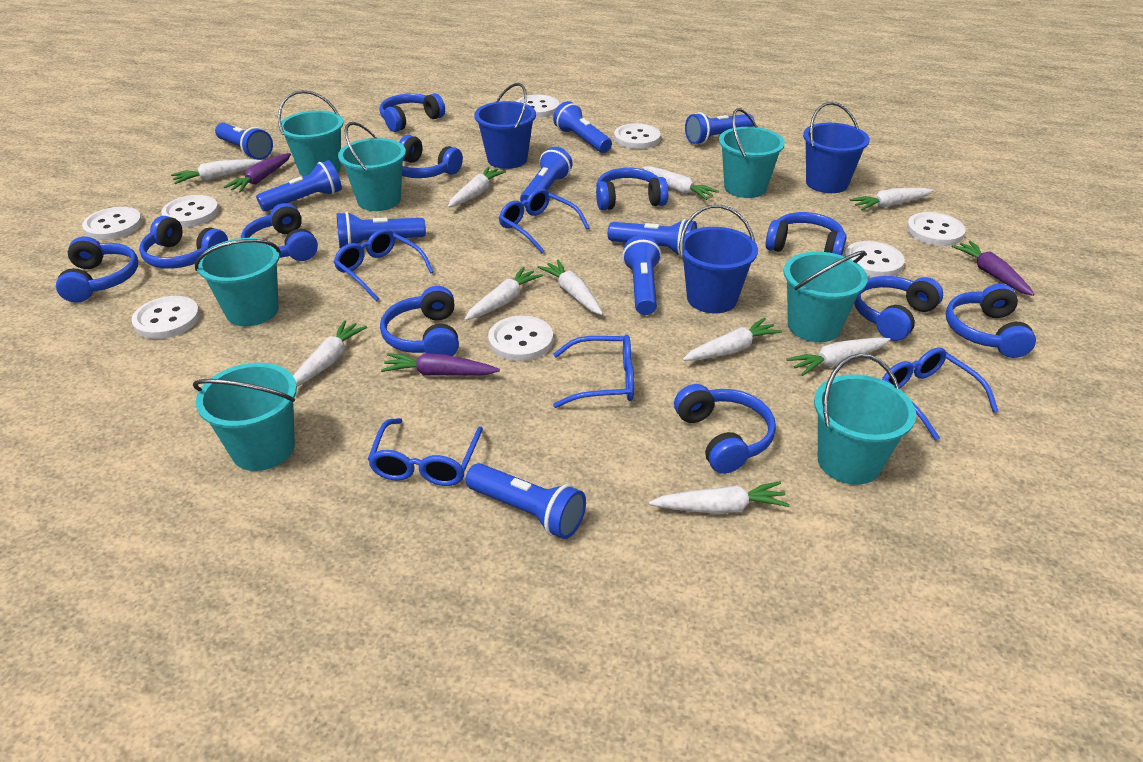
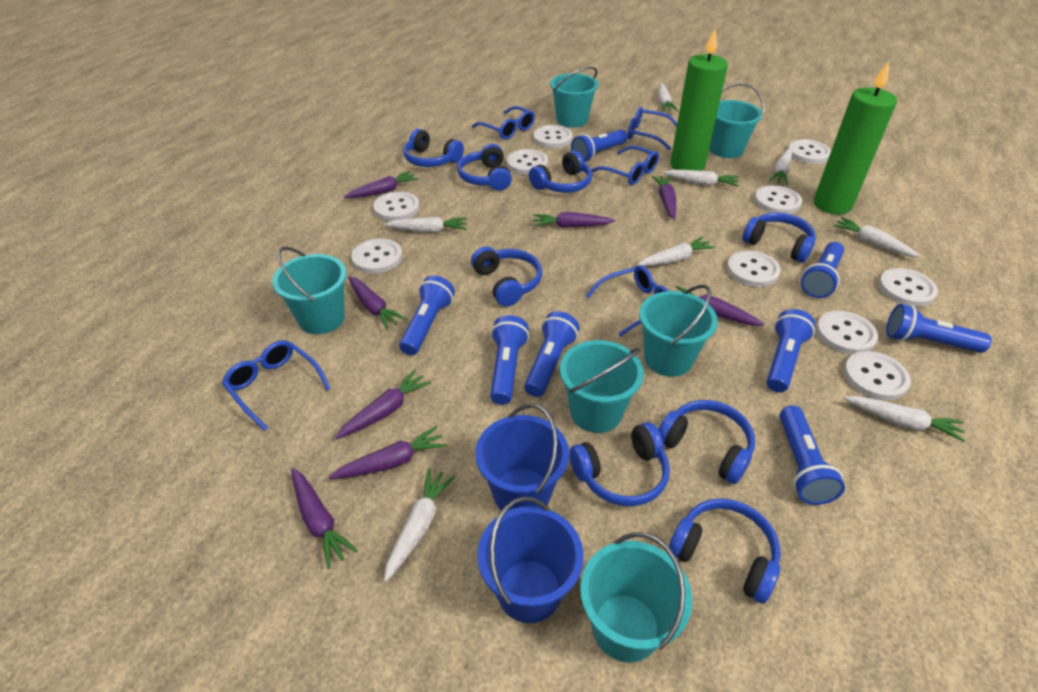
blue bucket: [474,83,536,169] [679,205,758,313] [803,102,870,193] = 3 -> [475,404,569,511] [477,497,583,623] = 2
blue flashlight: [215,123,273,160] [256,160,342,211] [337,212,426,248] [466,463,586,539] [520,147,573,207] [553,101,612,153] [608,219,697,257] [622,235,661,315] [685,112,754,144] = 9 -> [399,275,455,355] [490,315,529,405] [524,311,579,397] [571,129,628,162] [766,309,815,393] [780,406,845,505] [801,242,844,298] [886,304,992,353] = 8
blue headphones: [56,237,138,303] [139,216,228,269] [241,203,318,261] [380,93,445,132] [380,286,459,356] [399,135,463,178] [596,168,669,210] [674,384,776,474] [765,212,847,256] [854,276,943,341] [946,284,1036,358] = 11 -> [404,129,464,167] [457,144,512,191] [471,246,542,306] [529,150,592,193] [570,422,670,506] [658,400,755,484] [669,499,781,604] [742,213,816,263] = 8
green candle: none = 0 -> [670,29,728,171] [814,61,897,214] = 2
purple carrot: [224,153,291,193] [381,353,500,376] [951,241,1035,296] = 3 -> [291,468,358,569] [329,426,447,479] [335,370,431,439] [344,171,418,198] [348,276,406,330] [533,212,615,228] [652,176,676,219] [676,286,764,326] = 8
turquoise bucket: [193,363,297,471] [195,238,281,326] [278,90,343,177] [338,122,406,211] [719,108,785,198] [783,251,868,342] [814,353,916,485] = 7 -> [272,246,347,334] [550,67,599,128] [560,340,644,433] [580,532,692,663] [639,285,718,377] [710,83,764,158] = 6
white button: [82,207,142,240] [131,296,200,339] [161,195,219,227] [488,316,553,361] [516,95,559,118] [614,123,661,149] [844,241,905,277] [907,212,966,246] = 8 -> [351,238,402,274] [373,191,420,221] [507,149,548,175] [533,125,573,148] [727,251,781,287] [754,185,802,214] [788,139,831,164] [816,310,878,354] [844,351,911,401] [878,268,938,307] = 10
white carrot: [171,159,262,184] [293,320,367,387] [448,166,506,208] [464,267,543,321] [538,260,603,315] [642,166,719,200] [649,481,790,514] [682,318,782,361] [787,338,890,376] [850,188,934,211] = 10 -> [384,468,455,582] [385,217,467,233] [637,236,715,266] [658,83,678,111] [663,170,739,187] [769,148,792,185] [833,217,920,257] [844,396,965,442] = 8

